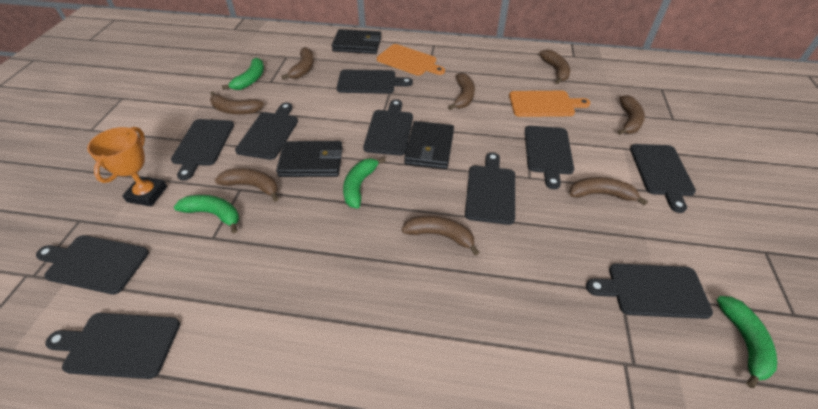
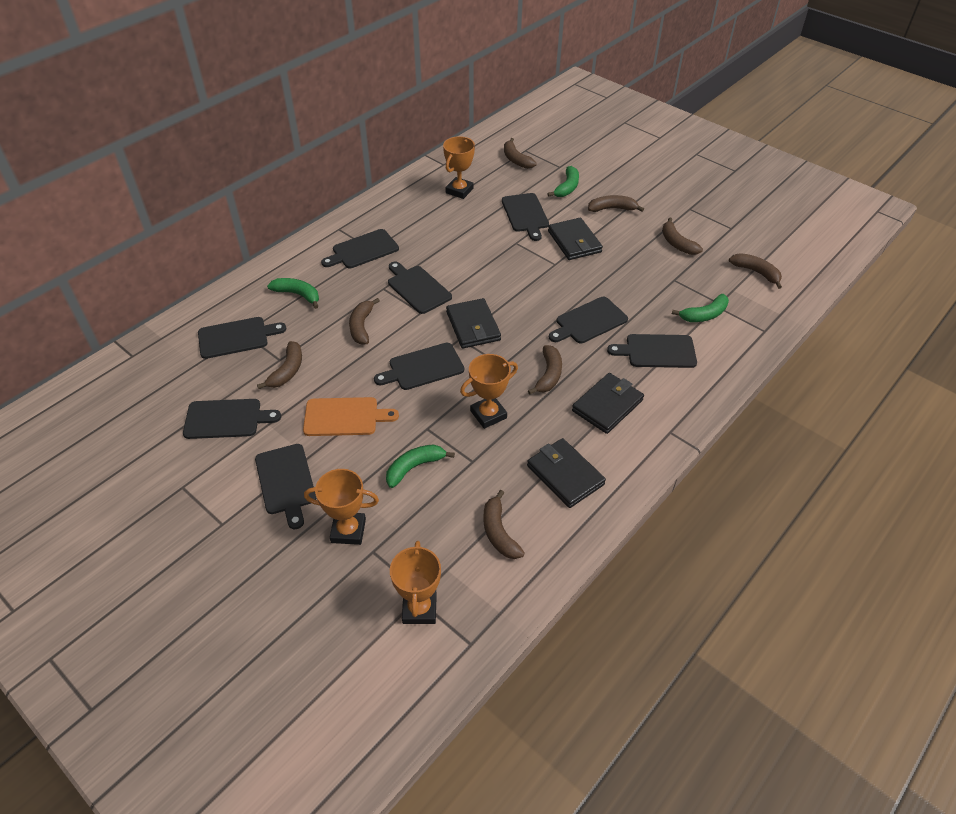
black cutting board: [36,235,149,294] [45,313,180,379] [171,119,234,181] [235,103,298,160] [337,70,413,94] [363,99,413,156] [465,152,515,225] [525,126,574,189] [586,264,713,319] [630,144,696,213] = 10 -> [183,399,281,439] [198,317,286,359] [255,444,316,529] [321,229,399,268] [374,343,464,390] [388,262,452,314] [502,193,549,241] [549,297,628,343] [607,334,697,368] = 9
black wallet: [276,141,343,177] [332,29,381,54] [404,121,454,169] = 3 -> [446,298,501,349] [527,438,606,508] [548,218,603,260] [572,373,644,434] = 4
orange cutting board: [377,44,445,76] [509,91,590,117] = 2 -> [303,397,399,436] = 1
orange trophy: [87,127,167,206] = 1 -> [304,469,379,545] [390,541,441,624] [443,136,475,199] [460,354,518,429] = 4

